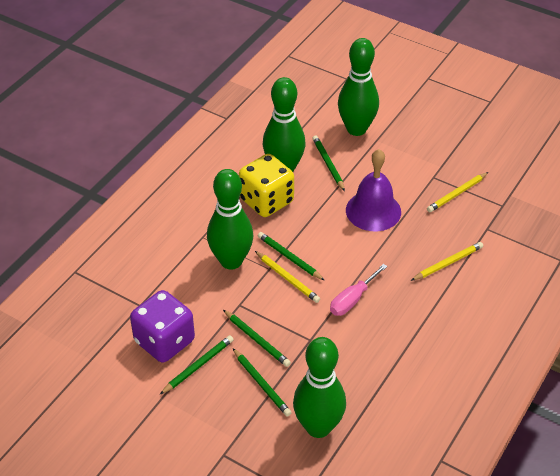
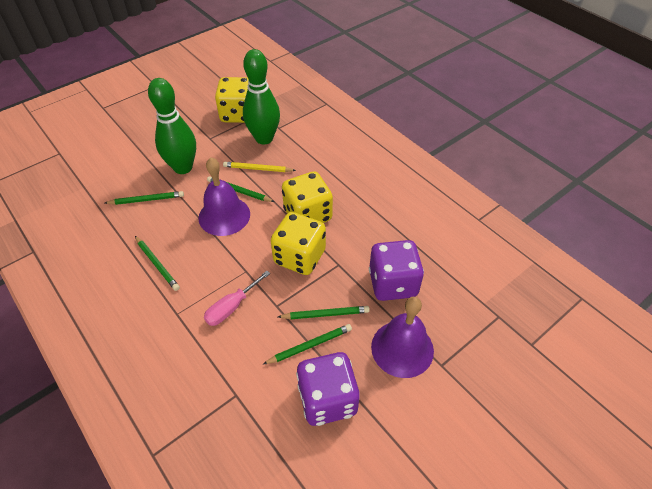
green bowling pin: [207,169,253,270] [263,77,305,172] [293,337,346,438] [338,38,379,136] = 4 -> [148,78,196,174] [243,49,280,144] = 2
purple bell: [346,149,401,231] = 1 -> [198,157,250,236] [371,297,434,378] = 2
purple dice: [130,290,195,363] = 1 -> [296,352,360,426] [369,240,424,301] = 2
yellow dice: [239,154,294,217] = 1 -> [215,77,249,123] [271,212,326,275] [282,171,333,223] = 3
yellow pencil: [255,251,320,303] [411,242,483,281] [427,172,488,212] = 3 -> [223,162,296,172] = 1

